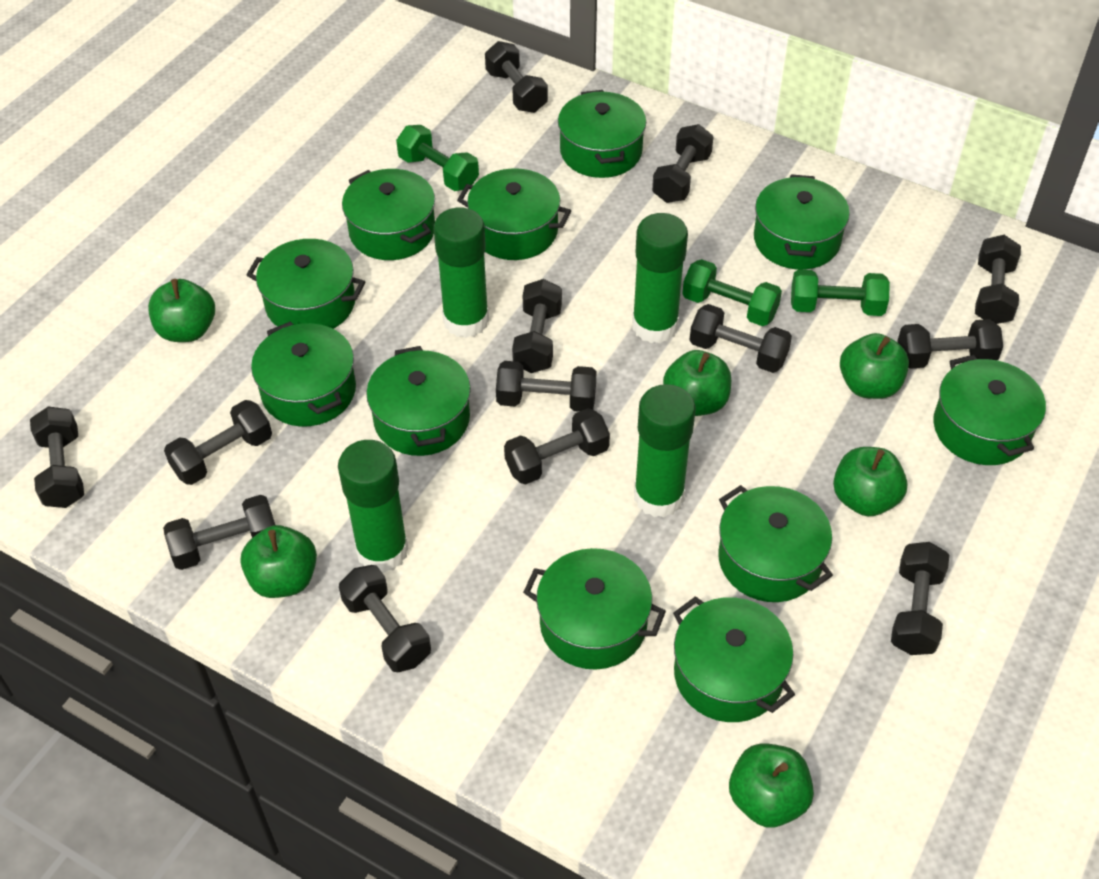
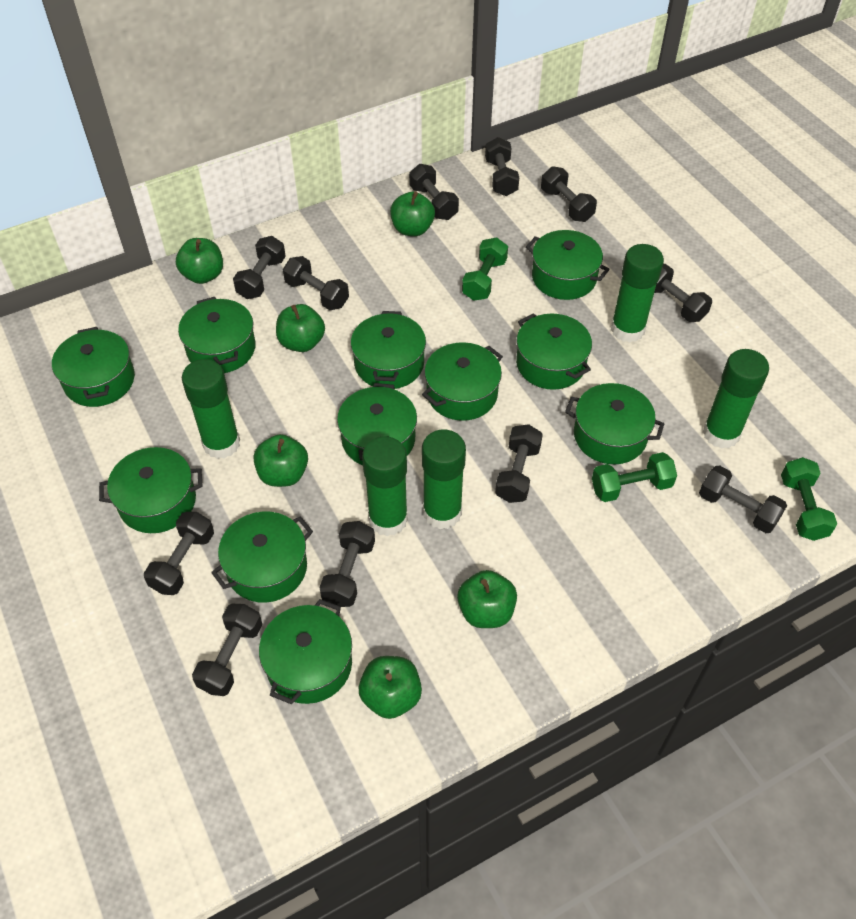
black dumbbell: [30,406,84,508] [163,495,275,570] [164,400,272,485] [339,565,431,672] [485,41,548,113] [496,361,597,412] [504,408,610,485] [512,279,562,373] [652,124,713,203] [690,304,792,373] [891,542,949,655] [897,319,1003,369] [975,235,1021,324] = 13 -> [144,512,214,595] [192,604,262,696] [233,236,286,299] [283,256,349,310] [319,521,375,607] [409,164,459,220] [485,137,519,196] [495,424,543,503] [541,166,597,222] [654,264,712,322] [699,466,787,533] = 11
green glue stick: [338,440,409,573] [434,207,489,338] [632,213,688,343] [634,384,696,517] = 4 -> [182,359,240,459] [362,436,408,536] [422,430,466,529] [611,244,664,342] [703,349,769,449] = 5

